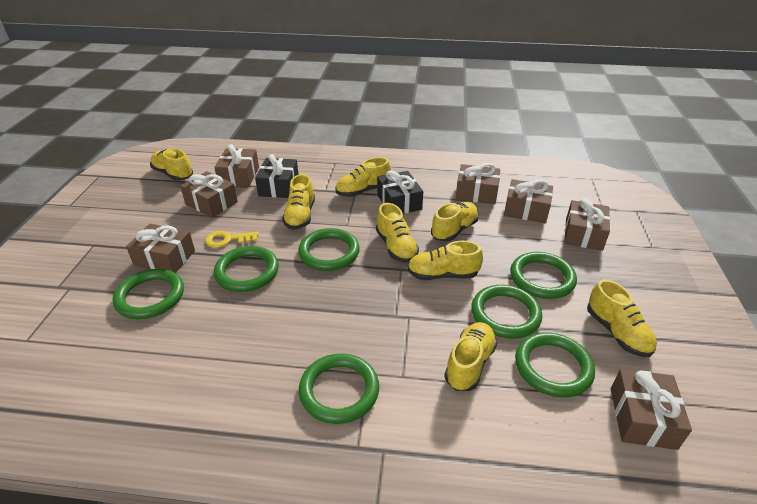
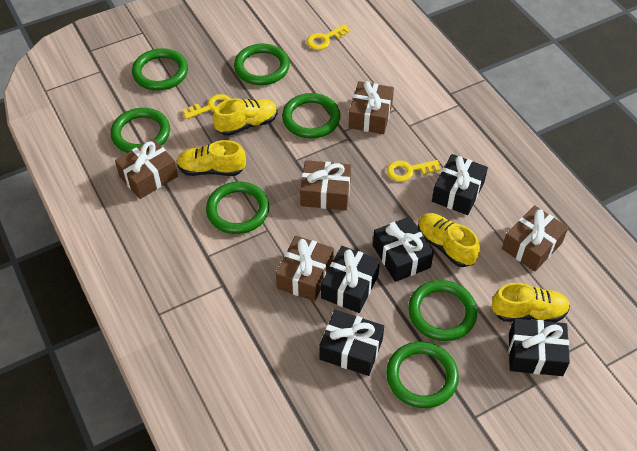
black gift: [255,154,299,198] [377,170,423,214] = 2 -> [319,310,384,376] [321,246,380,313] [373,217,434,282] [432,154,488,215] [509,318,570,376] = 5
brown gift: [126,224,195,273] [180,171,238,218] [214,144,259,187] [455,163,500,204] [504,179,553,223] [564,198,610,251] [611,369,692,450] = 7 -> [115,138,178,199] [276,235,334,301] [300,160,351,210] [348,81,394,134] [502,205,568,272] = 5
yellow key: [205,231,259,248] = 1 -> [182,94,231,119] [307,24,350,50] [387,160,441,182] = 3
yellow shoe: [150,149,193,180] [282,174,315,230] [335,157,391,197] [376,203,419,263] [407,241,483,280] [431,202,479,242] [444,322,497,391] [587,279,657,357] = 8 -> [177,140,246,176] [213,98,277,136] [418,213,480,267] [492,283,570,322] = 4

